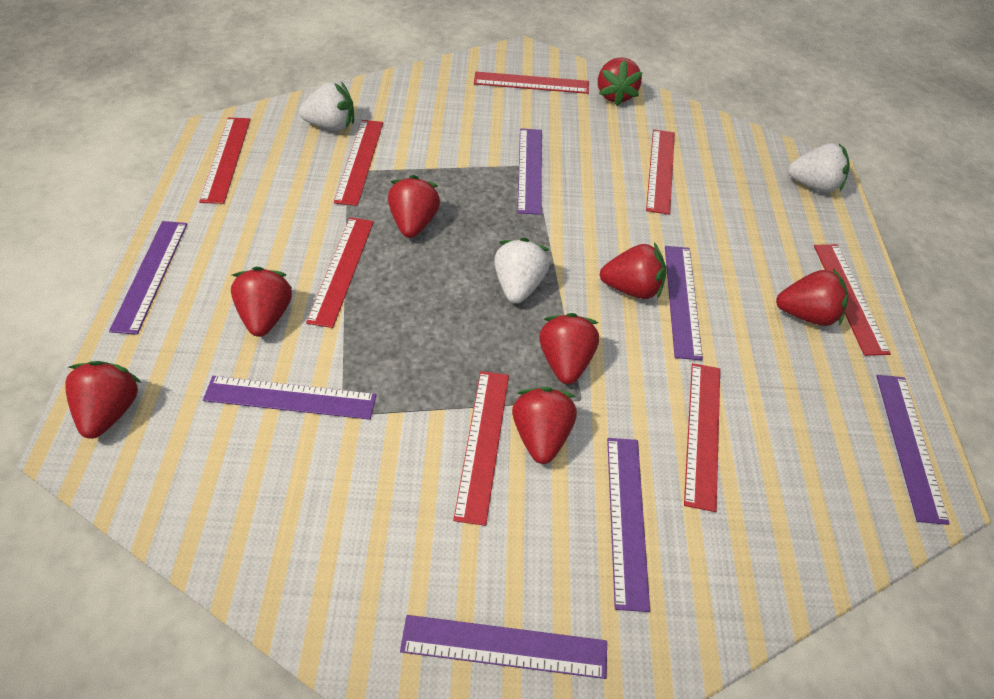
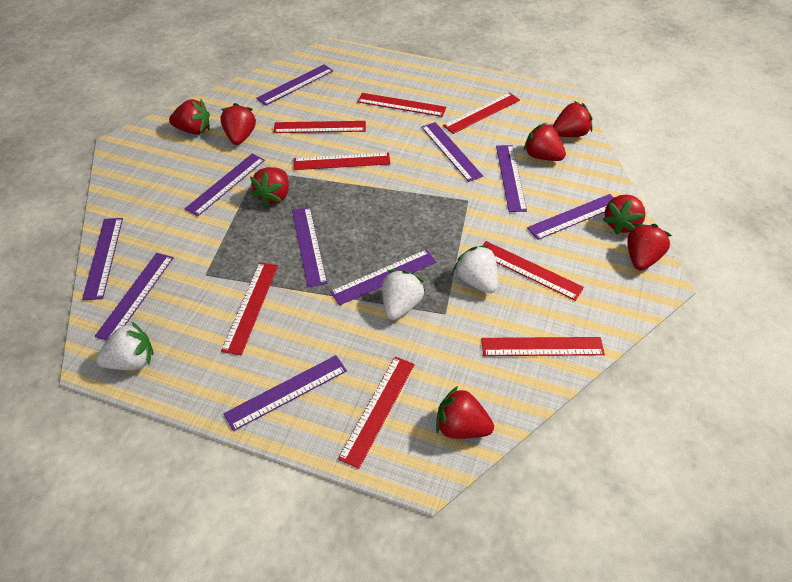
purple ruler: [109,221,187,335] [203,376,376,420] [400,615,607,679] [517,128,542,215] [607,438,650,612] [665,246,703,360] [877,375,950,525] = 7 -> [82,218,123,300] [95,253,174,341] [184,154,265,216] [223,355,347,431] [256,65,333,106] [292,207,327,287] [330,250,436,306] [421,122,483,182] [496,145,527,212] [527,194,614,240] = 10

